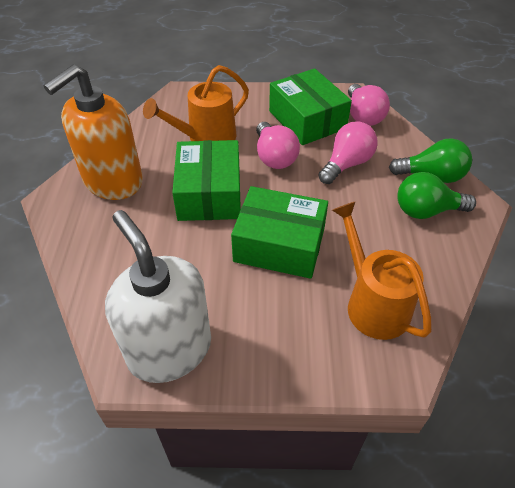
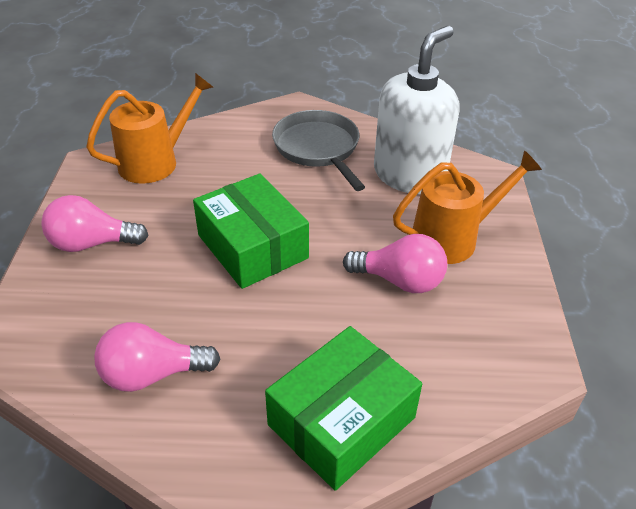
green box: [172,140,241,221] [231,186,328,279] [269,69,352,145] = 3 -> [193,174,309,289] [265,326,422,491] = 2
green light bulb: [389,138,472,183] [397,172,476,219] = 2 -> none = 0
grey pan: none = 0 -> [272,110,365,191] = 1
orange soap dispenser: [44,64,143,200] = 1 -> none = 0

